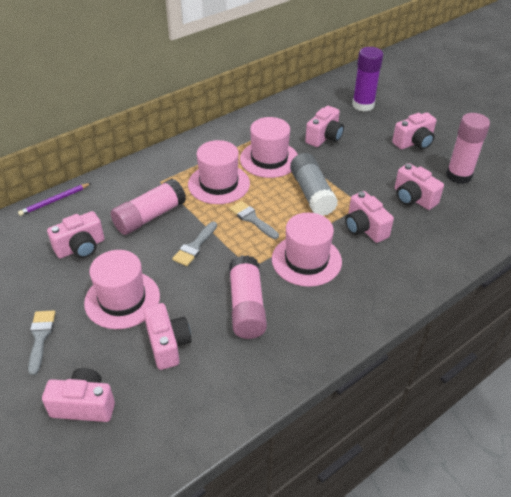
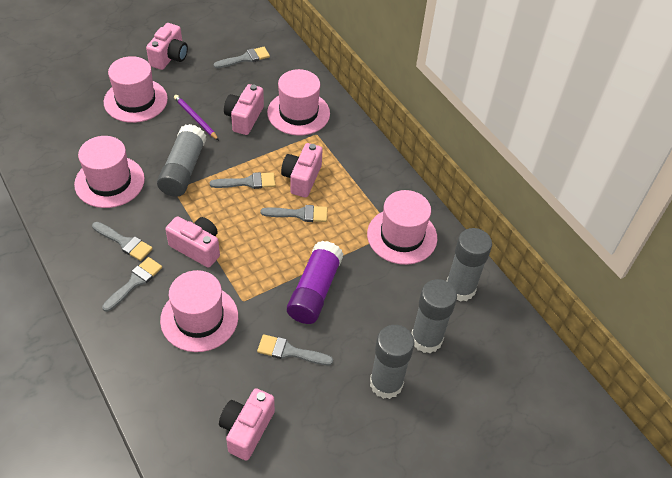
grey brush: [28,310,55,375] [172,222,217,266] [229,201,279,239] = 3 -> [92,222,153,261] [102,257,162,312] [210,172,275,189] [213,47,270,68] [257,334,333,365] [260,205,327,222] = 6
grey glue stick: [290,153,338,216] = 1 -> [157,124,206,197] [370,325,415,399] [411,279,457,353] [447,228,492,302] = 4
pink camera: [42,368,115,422] [47,211,105,259] [143,303,191,370] [305,106,344,147] [345,191,394,243] [392,113,436,150] [395,163,444,210] = 7 -> [146,23,188,70] [165,216,220,267] [219,389,275,461] [224,84,264,135] [281,143,323,198] = 5
pink glue stick: [111,178,186,235] [229,255,267,339] [446,113,490,184] = 3 -> none = 0
pink hat: [84,250,160,329] [188,140,250,204] [240,117,298,178] [272,213,342,287] = 4 -> [74,136,145,208] [104,56,168,123] [160,270,238,352] [267,69,330,136] [367,190,437,265] = 5

